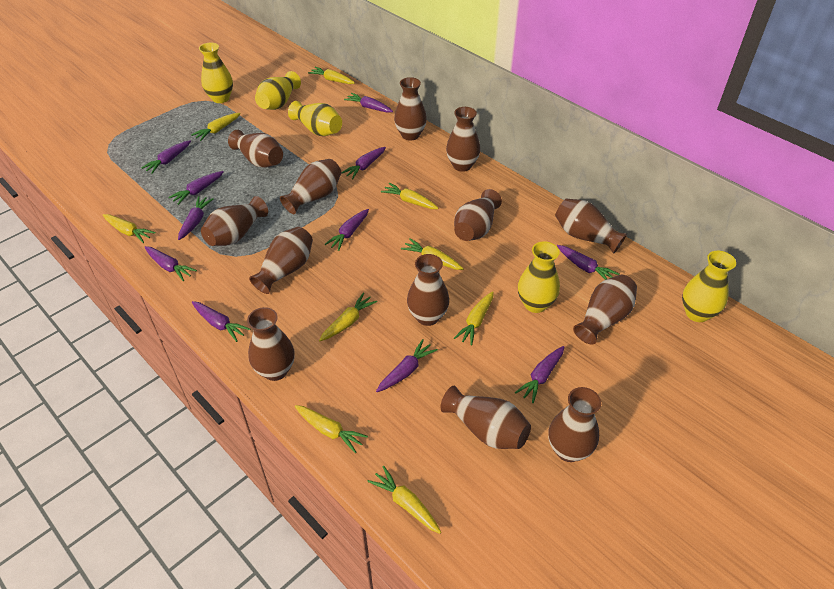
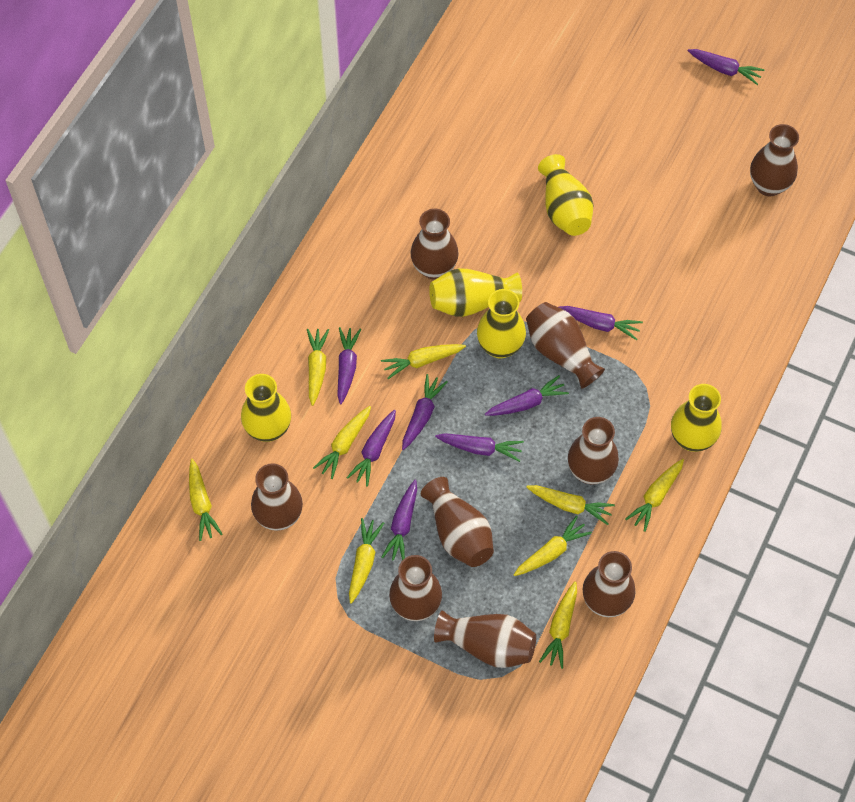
brown vase: [201,196,268,246] [228,130,283,168] [247,307,295,381] [249,227,313,294] [280,159,341,214] [394,77,427,141] [407,254,449,326] [441,386,531,449] [446,107,481,172] [454,189,502,241] [549,387,601,462] [555,198,627,254] [573,275,637,345] = 13 -> [251,463,303,531] [389,555,442,621] [410,209,459,280] [421,477,494,567] [434,610,536,668] [526,302,605,389] [568,417,619,484] [583,551,636,617] [750,124,799,196] = 9
purple carrot: [141,141,191,174] [145,246,197,282] [168,171,224,205] [178,196,214,240] [192,301,250,342] [324,209,369,251] [341,147,386,179] [344,93,393,113] [376,339,438,392] [515,346,564,403] [557,245,619,280] = 11 -> [337,327,361,405] [346,410,396,487] [381,480,417,561] [402,374,448,450] [435,433,524,462] [485,375,569,416] [559,306,643,340] [687,49,765,85] = 8

